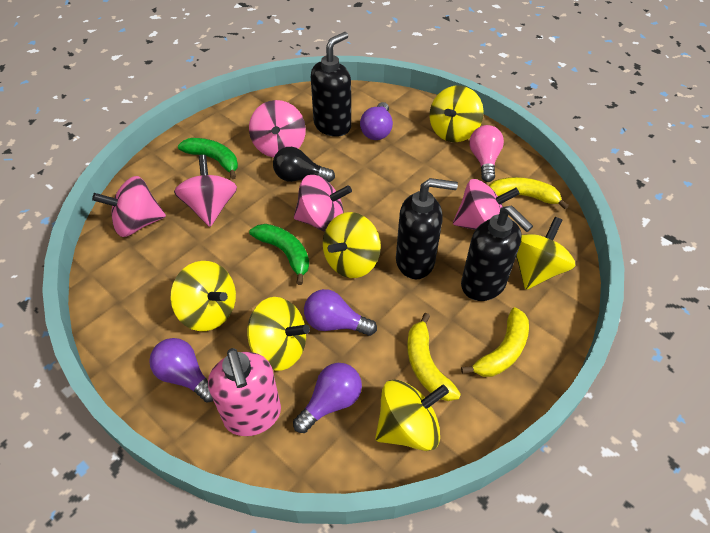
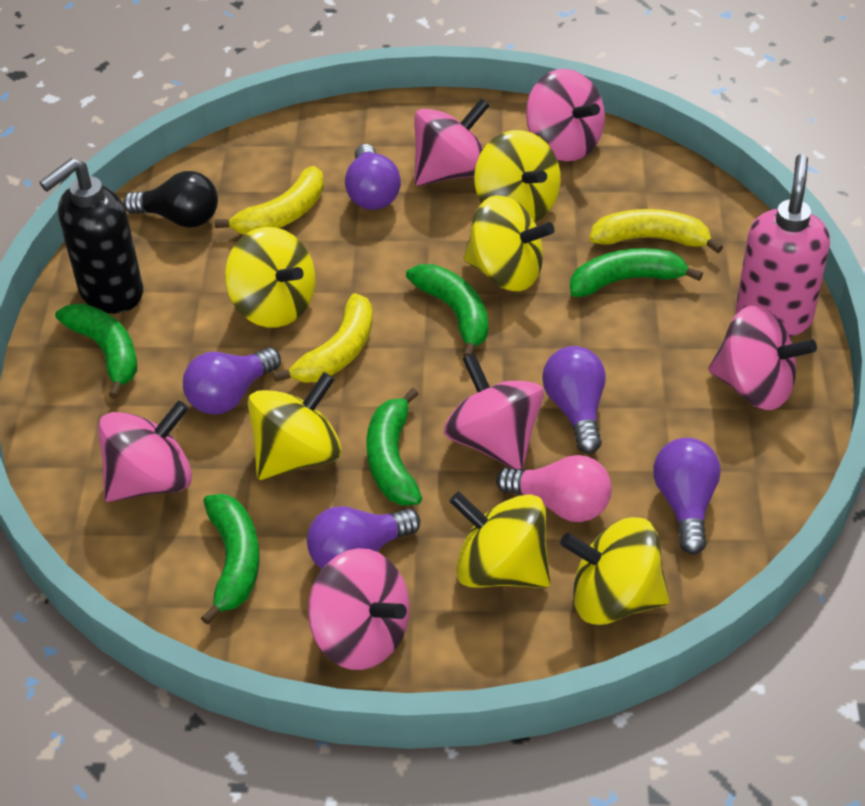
black soap dispenser: [311,32,351,137] [396,178,458,279] [461,206,533,301] = 3 -> [39,158,143,314] = 1
green banana: [178,138,238,179] [249,224,309,285] = 2 -> [55,303,137,399] [201,494,260,625] [366,388,422,506] [406,264,488,357] [570,248,703,297] = 5
pink spinning top: [92,176,166,237] [174,155,237,227] [249,100,306,158] [294,175,352,232] [453,179,520,230] = 5 -> [98,400,192,502] [308,548,410,670] [414,98,490,186] [444,353,544,469] [526,69,605,161] [708,305,817,410] = 6
purple light bulb: [149,338,213,403] [293,363,362,433] [304,289,377,336] [360,102,393,140] = 4 -> [183,347,281,414] [307,506,421,569] [345,144,401,210] [542,346,606,454] [653,438,721,554] = 5

